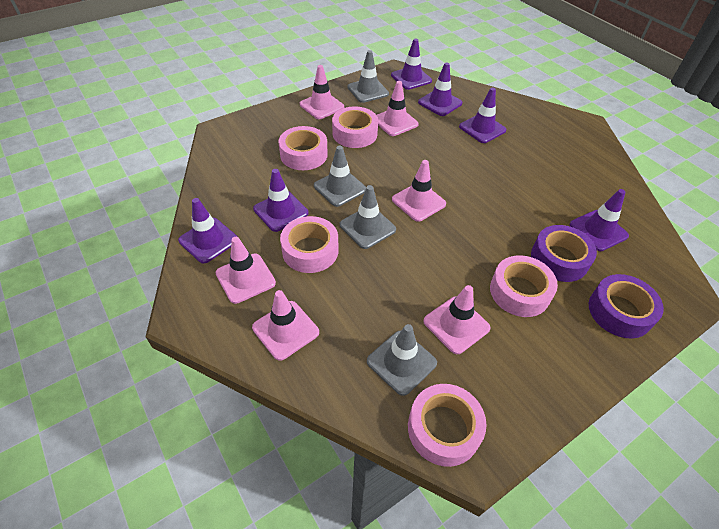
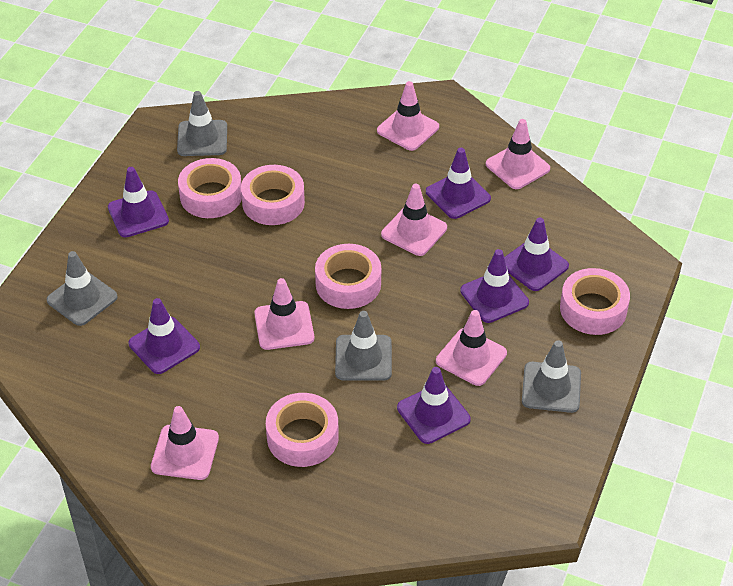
purple tape: [531,225,597,282] [589,274,664,338] = 2 -> none = 0

